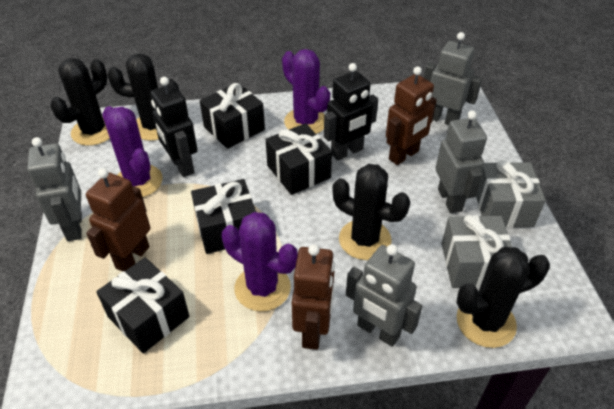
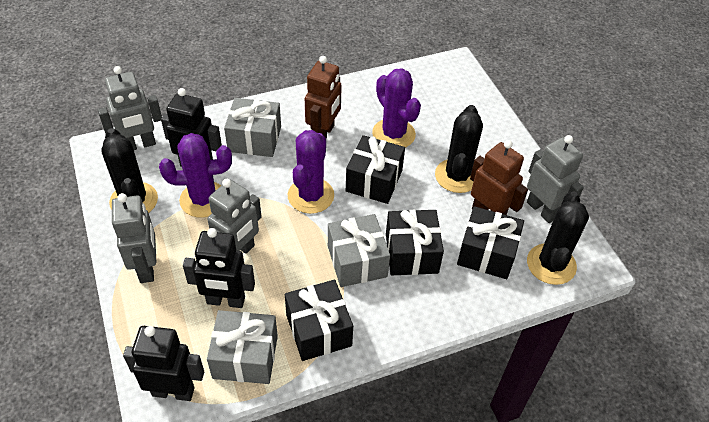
black cactus: [50,58,110,146] [107,54,179,141] [332,164,410,260] [456,247,550,348] = 4 -> [101,128,158,213] [435,105,483,193] [527,191,589,285] = 3
black robot: [150,77,198,177] [324,63,378,161] = 2 -> [123,326,204,401] [161,88,222,167] [183,228,255,308] = 3
brown robot: [86,168,151,272] [292,244,335,350] [386,66,437,165] = 3 -> [305,56,342,139] [470,140,528,215] = 2
grey gift: [442,215,512,288] [476,160,546,228] = 2 -> [207,310,278,384] [224,98,281,157] [328,214,390,287] = 3

